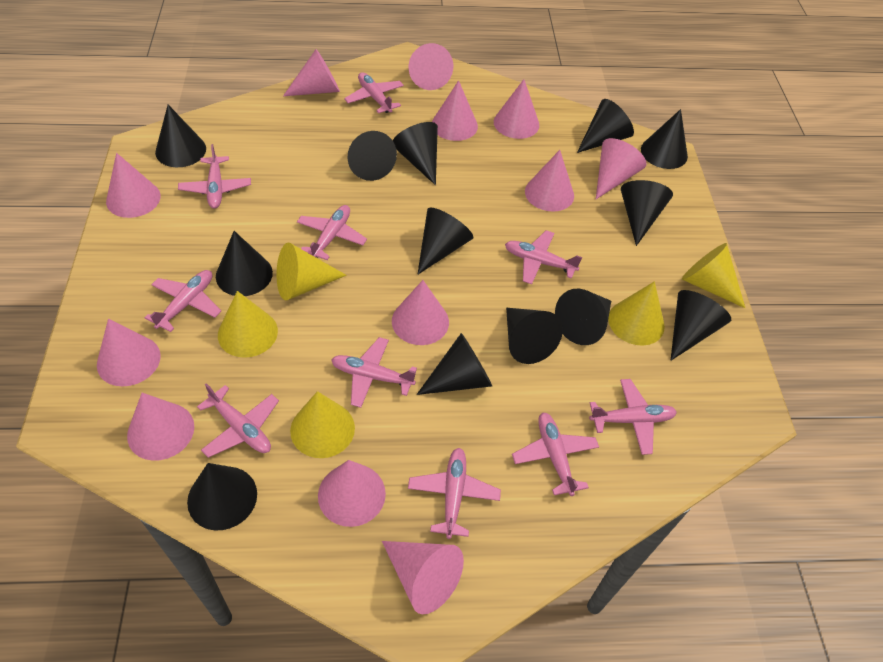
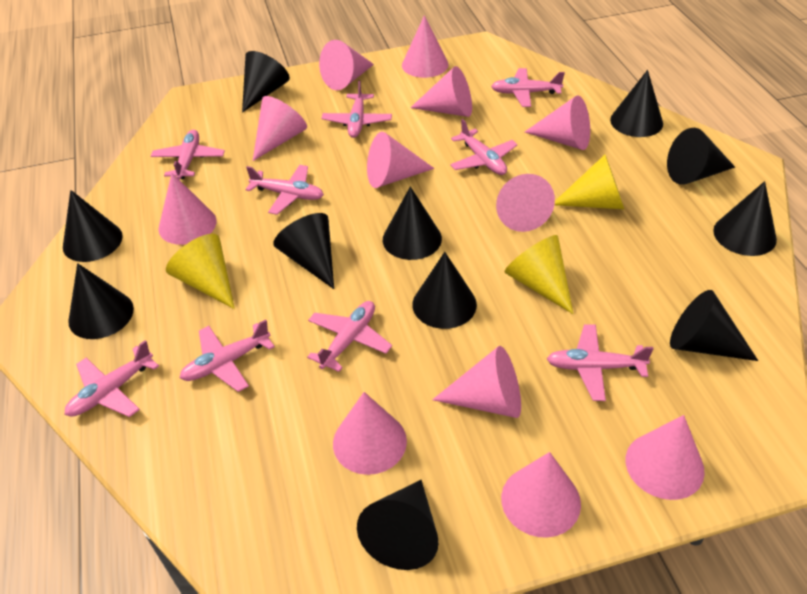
black cone: [155,105,206,167] [187,463,257,530] [216,231,273,296] [348,131,397,181] [393,122,438,185] [417,208,473,275] [417,333,492,395] [506,308,563,364] [555,289,611,345] [577,99,634,153] [621,180,673,246] [641,109,688,169] [670,290,731,361] = 13 -> [63,190,123,262] [68,263,134,339] [242,51,290,113] [273,213,334,289] [357,480,439,570] [383,186,442,260] [413,252,477,329] [610,70,663,137] [667,128,735,185] [670,290,758,361] [713,181,777,256] = 11
pink plane: [145,270,221,332] [178,144,251,209] [197,383,279,458] [297,205,367,260] [331,337,417,408] [344,72,404,113] [408,448,501,539] [505,230,583,284] [512,412,599,496] [589,379,677,455] = 10 -> [65,340,159,417] [151,130,225,180] [180,320,275,392] [246,165,324,215] [307,301,392,372] [321,80,392,138] [450,119,518,175] [491,68,565,107] [547,324,654,401] = 9
yellow cone: [218,291,278,358] [277,242,347,300] [290,391,355,458] [608,281,665,346] [682,243,745,308] = 5 -> [166,234,235,309] [504,235,573,314] [555,155,625,210] = 3

